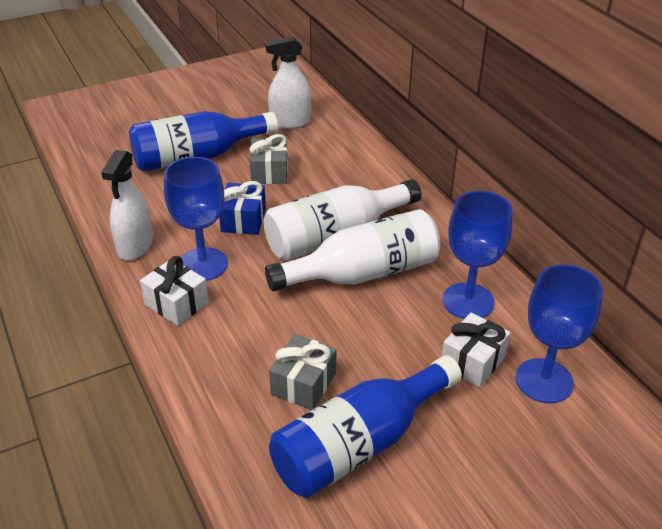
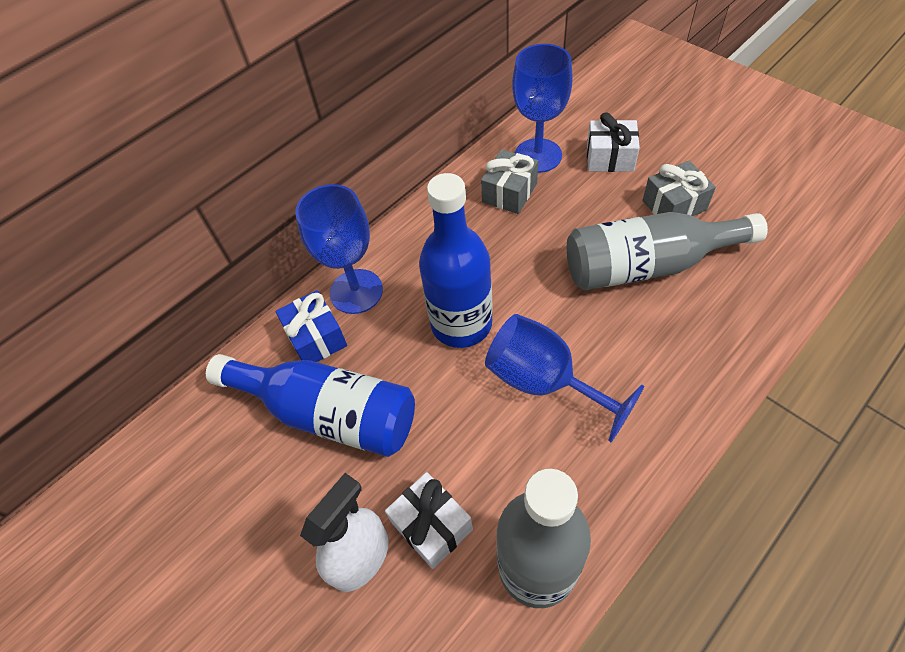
grey bottle: none = 0 -> [497,469,591,608] [567,212,768,290] = 2
white bottle: [264,179,422,261] [265,209,440,292] = 2 -> none = 0
white spray bottle: [101,150,153,260] [265,36,311,129] = 2 -> [300,473,389,592] = 1

